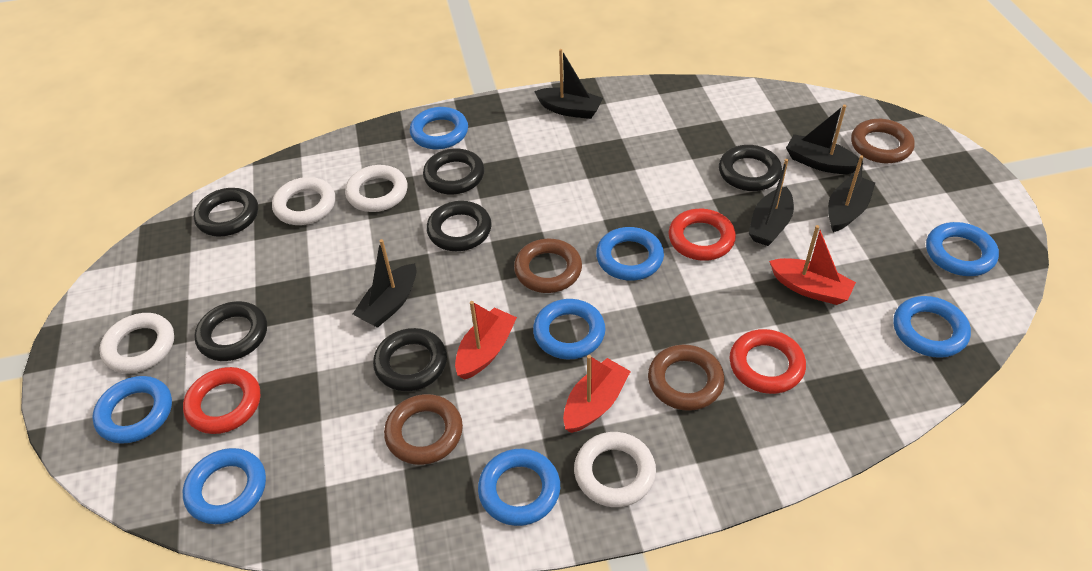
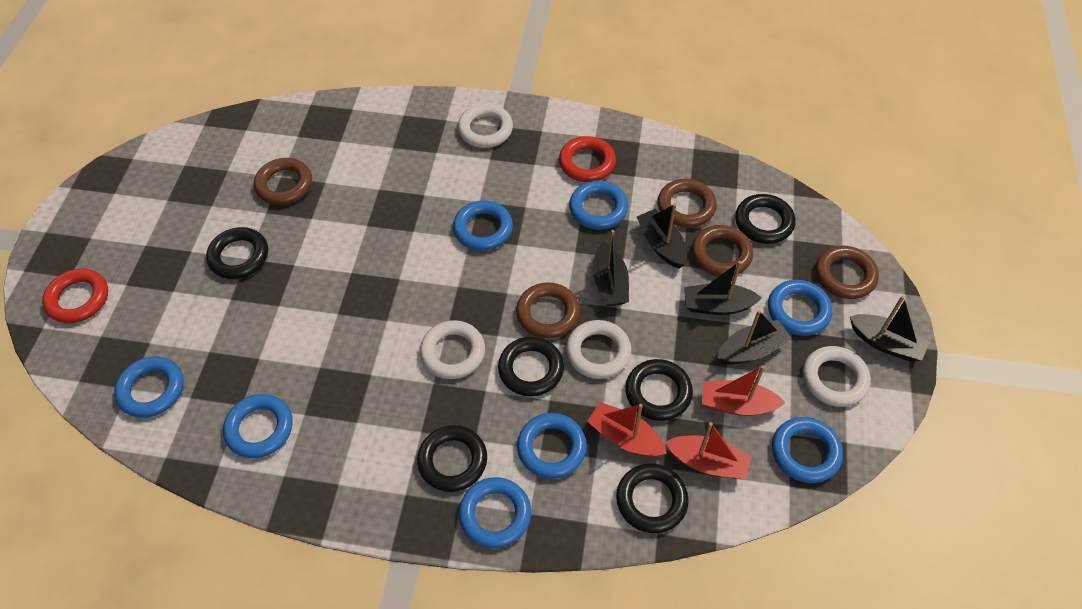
brown ring: [384,394,463,465] [514,238,582,293] [648,344,725,411] [851,119,915,163] = 4 -> [254,158,312,205] [516,282,580,339] [658,179,717,228] [692,225,753,276] [816,245,879,299] = 5
red ring: [183,367,260,434] [668,209,736,261] [729,329,806,394] = 3 -> [42,269,108,323] [559,136,616,182] = 2

